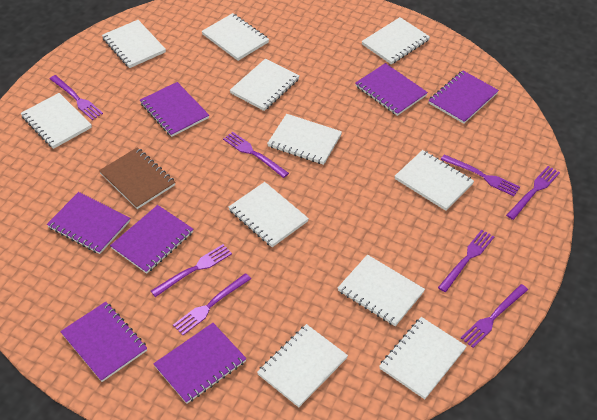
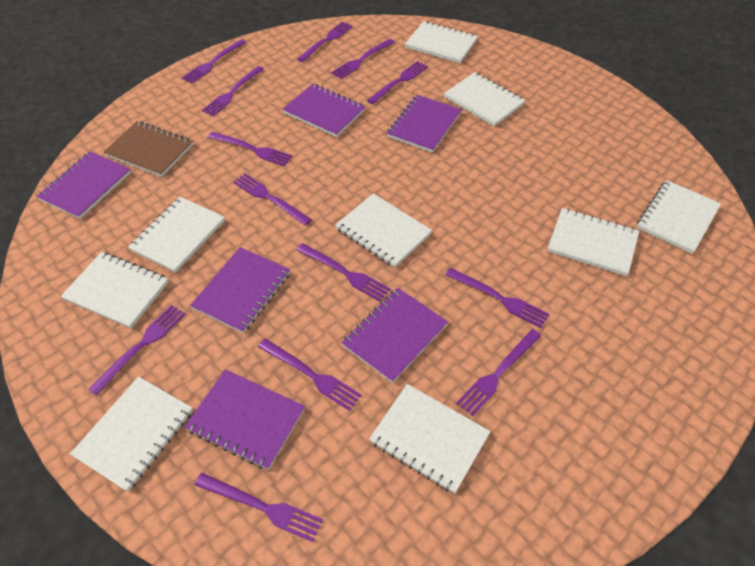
purple fork: [50,75,103,120] [151,244,232,297] [173,273,251,335] [223,132,289,178] [438,230,494,292] [441,154,520,196] [461,284,528,348] [506,166,560,220] = 8 -> [88,305,185,396] [182,39,246,84] [195,473,323,542] [202,66,264,116] [208,132,293,166] [233,174,312,226] [258,338,362,411] [297,22,353,62] [297,243,390,302] [331,39,394,79] [367,61,428,104] [445,268,549,328] [456,329,541,417] = 13
purple notebook: [47,192,130,254] [60,302,147,382] [110,205,193,274] [140,82,209,137] [153,323,247,404] [355,63,428,116] [428,71,499,124] = 7 -> [37,151,131,219] [185,369,305,470] [190,247,290,333] [283,84,365,137] [342,288,448,383] [387,95,462,153] = 6
white notebook: [21,93,92,149] [102,20,166,68] [201,13,269,61] [228,182,309,247] [230,58,299,111] [257,324,348,407] [267,114,342,165] [338,254,425,327] [361,17,430,65] [379,317,467,399] [395,150,474,211] = 11 -> [61,252,169,328] [70,377,193,492] [128,197,225,273] [335,193,432,268] [369,384,491,494] [405,21,478,63] [444,72,526,126] [547,208,639,276] [637,180,721,254] = 9

